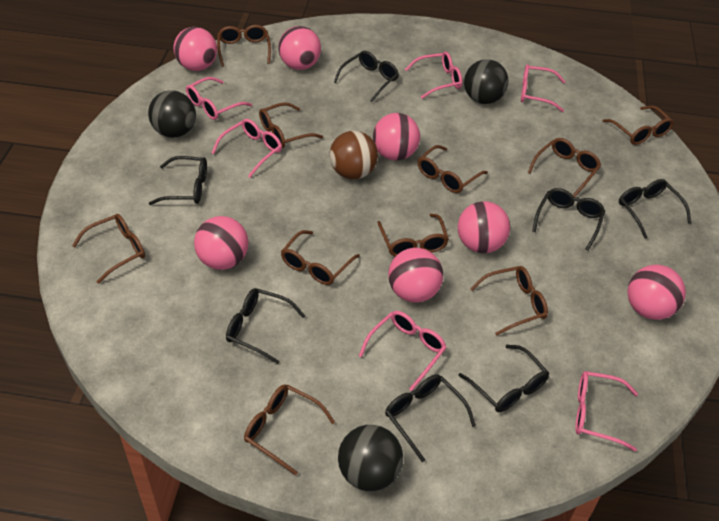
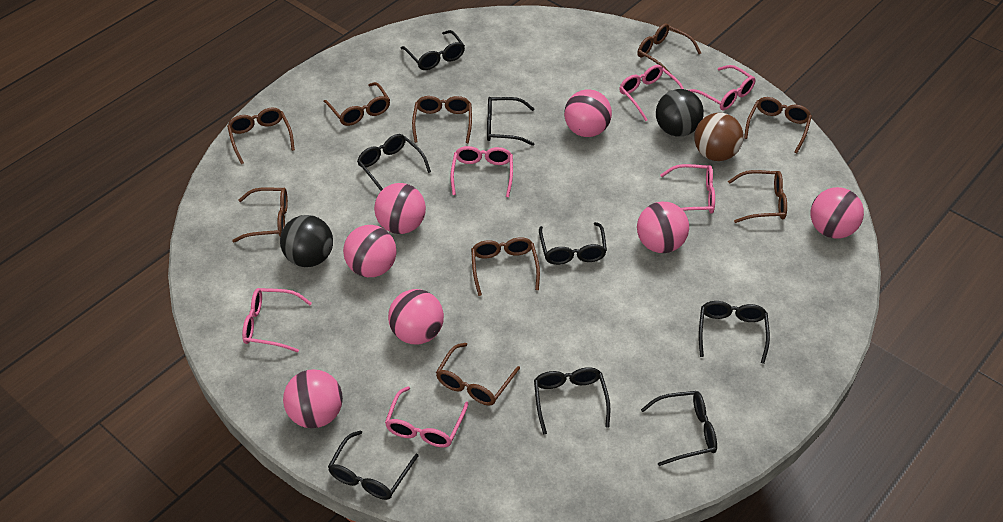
black ball: [148,90,196,138] [338,425,403,491] [464,59,508,104] = 3 -> [280,215,333,267] [656,89,704,137] = 2
black glasses: [149,156,207,205] [226,288,305,364] [334,51,399,102] [385,375,476,462] [458,345,549,412] [532,188,605,251] [619,179,691,239] = 7 -> [328,430,419,500] [357,134,431,191] [400,30,465,70] [487,97,534,146] [534,367,610,435] [539,222,607,265] [641,391,717,466] [699,301,770,364] = 8
brown glasses: [72,214,145,284] [217,25,271,67] [244,384,335,475] [259,102,323,148] [281,230,360,285] [377,214,449,257] [418,145,488,193] [470,266,548,336] [528,138,601,197] [603,106,674,145] = 10 -> [227,108,295,164] [232,188,288,243] [324,82,390,126] [412,96,472,143] [436,343,520,406] [471,237,540,296] [637,23,701,73] [728,170,787,223] [744,97,812,153] = 9

